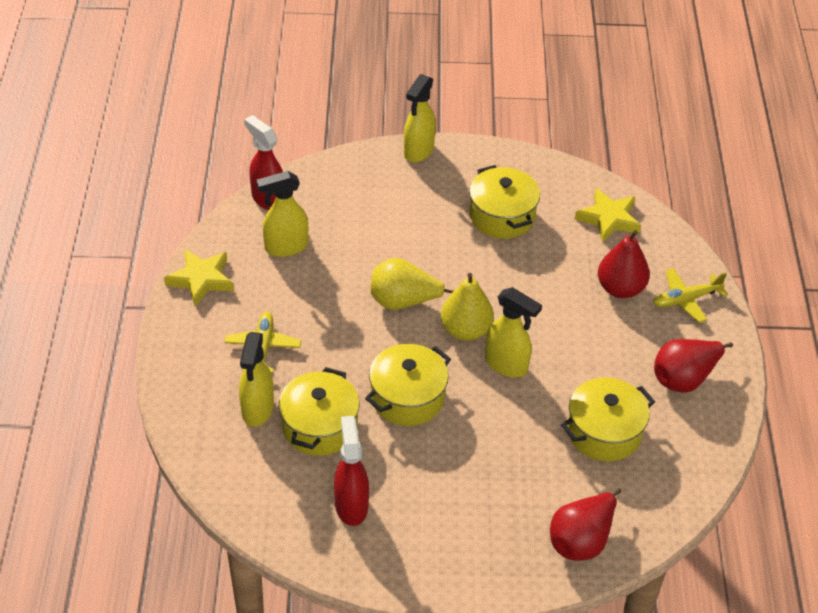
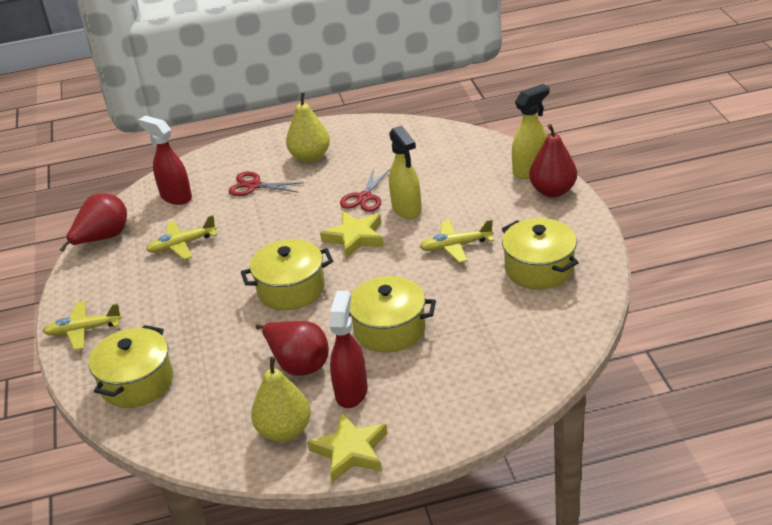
red scissors: none = 0 -> [228,172,304,196] [340,167,390,212] = 2
yellow plane: [225,312,301,373] [653,268,728,323] = 2 -> [42,301,122,351] [146,215,217,260] [420,219,494,263] = 3
yellow spray bottle: [239,332,274,427] [256,171,308,257] [404,74,436,163] [485,287,542,377] = 4 -> [389,125,422,219] [512,84,549,179] = 2

